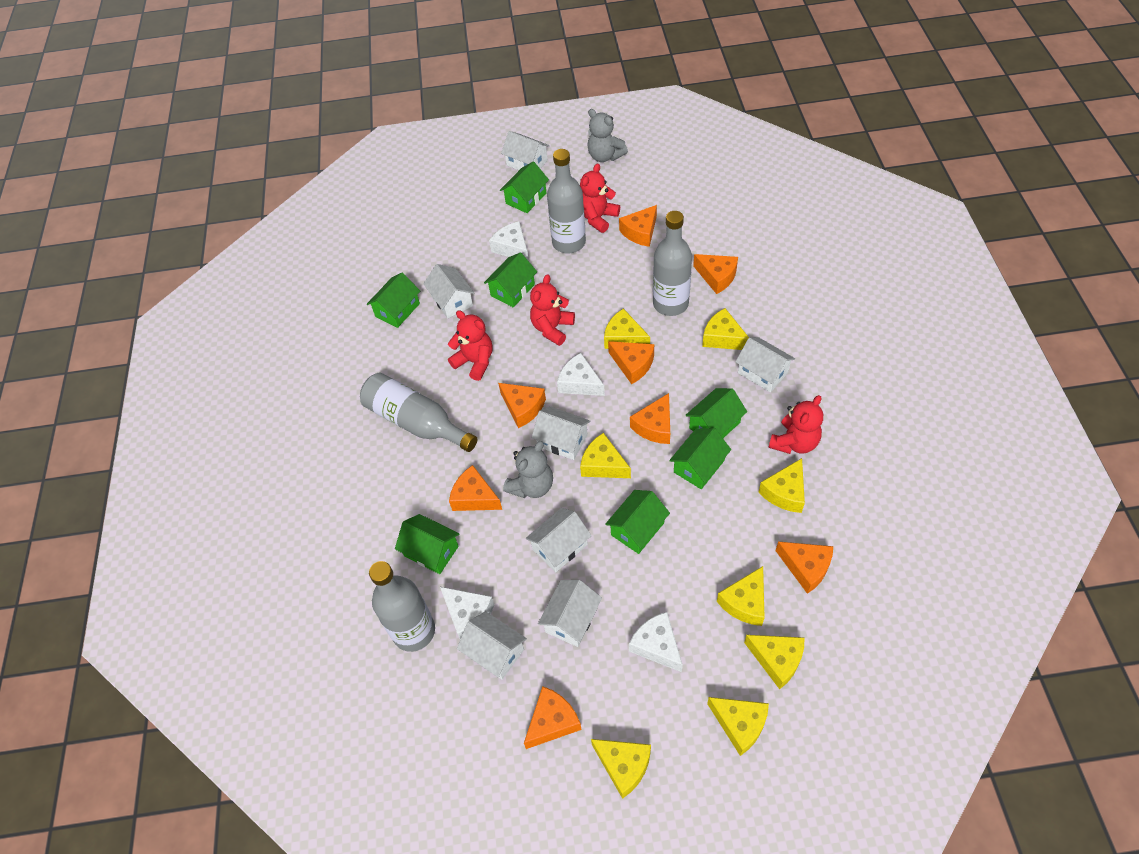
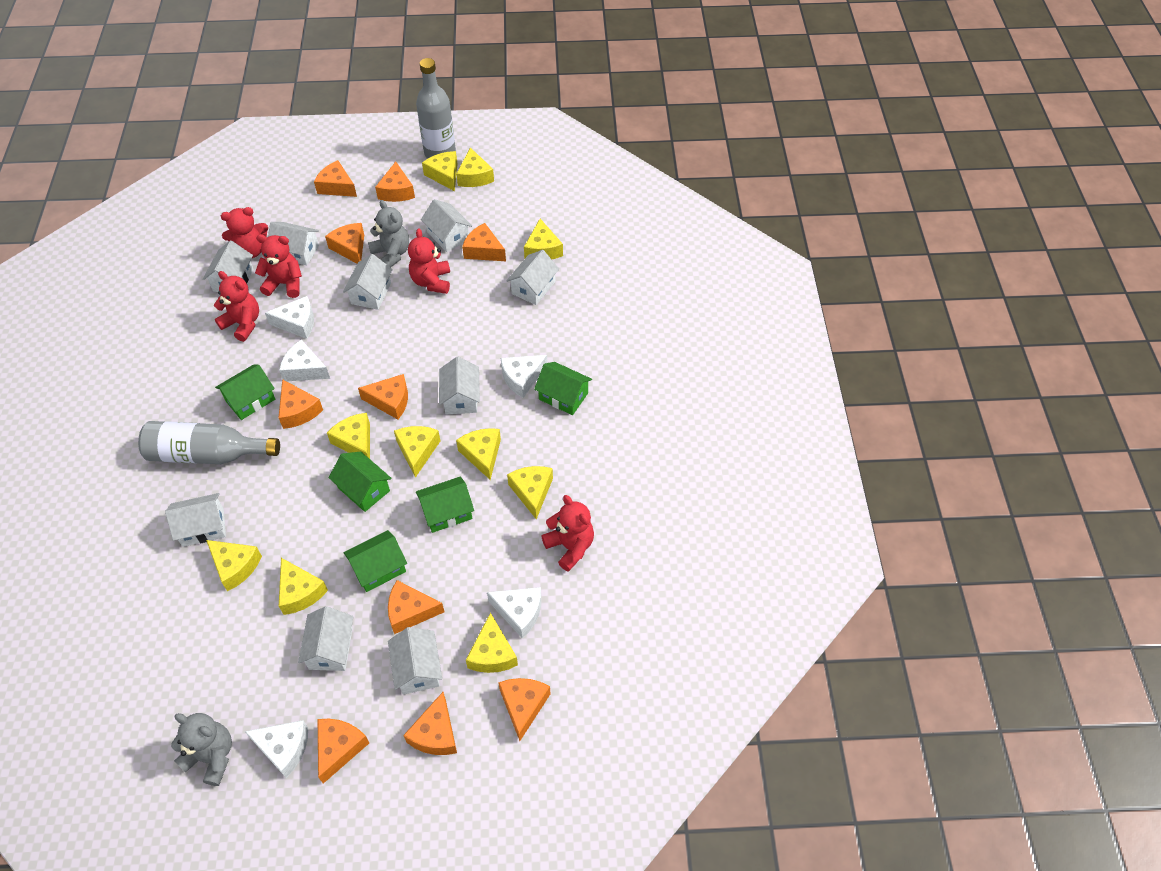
green house: [367,272,420,328] [395,514,459,574] [484,252,537,308] [500,161,549,213] [605,490,670,554] [669,428,731,489] [685,388,747,438] = 7 -> [215,364,275,420] [329,452,392,512] [344,530,407,592] [416,477,474,533] [534,362,592,415] = 5
grey bottle: [360,373,477,452] [369,561,435,652] [547,149,586,253] [653,211,692,316] = 4 -> [138,421,280,464] [416,58,456,158] = 2
orange cheese: [449,465,502,511] [498,383,546,428] [524,686,582,749] [608,341,654,384] [619,205,657,247] [630,393,670,444] [693,254,738,294] [776,541,833,594] = 8 -> [279,379,323,429] [314,160,357,197] [318,719,369,784] [325,223,364,264] [358,374,408,419] [375,162,415,202] [388,580,444,634] [403,692,457,755] [462,223,506,261] [498,678,550,741] = 10
red teddy bear: [448,310,493,381] [530,274,575,346] [580,164,620,233] [769,395,823,454] = 4 -> [214,271,259,342] [221,207,268,258] [255,234,302,298] [408,229,450,294] [542,495,594,572] = 5
white cheese: [440,587,494,639] [489,221,529,261] [557,353,605,396] [629,612,683,672] = 4 -> [244,720,308,778] [265,296,314,339] [279,340,330,381] [487,587,541,639] [501,355,547,398] = 5
white house: [423,264,475,318] [457,611,527,680] [501,131,550,170] [526,508,592,572] [532,406,590,460] [538,580,602,647] [735,337,795,392] = 7 -> [165,493,226,547] [203,240,253,292] [268,222,319,265] [298,606,353,671] [343,254,393,310] [388,627,442,695] [421,199,472,252] [439,357,480,414] [506,250,559,305] = 9
yellow cheese: [580,433,631,478] [591,739,651,799] [604,308,650,349] [702,308,749,350] [707,697,769,756] [717,566,765,626] [744,635,804,689] [759,458,805,513] = 8 -> [206,540,262,591] [279,558,328,615] [327,413,370,459] [394,426,440,478] [422,151,457,191] [456,147,494,187] [456,428,501,480] [466,613,518,673] [507,466,553,520] [524,219,563,259] = 10

